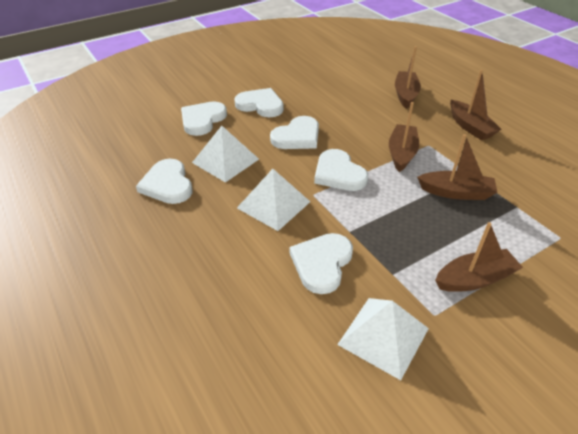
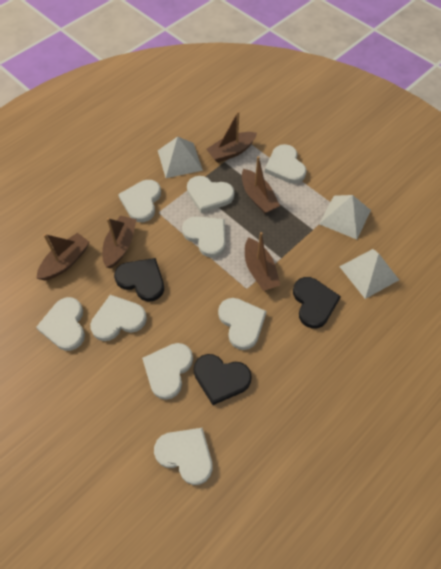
black heart: none = 0 -> [114,258,164,302] [194,354,252,405] [293,277,341,329] = 3
white heart: [136,159,193,204] [181,101,227,136] [234,88,284,117] [270,116,319,149] [289,233,353,294] [314,149,368,191] = 6 -> [36,297,85,351] [90,295,147,341] [118,180,161,222] [142,343,193,400] [154,428,213,485] [182,217,226,258] [187,176,234,213] [218,298,267,350] [265,144,307,184] = 9

